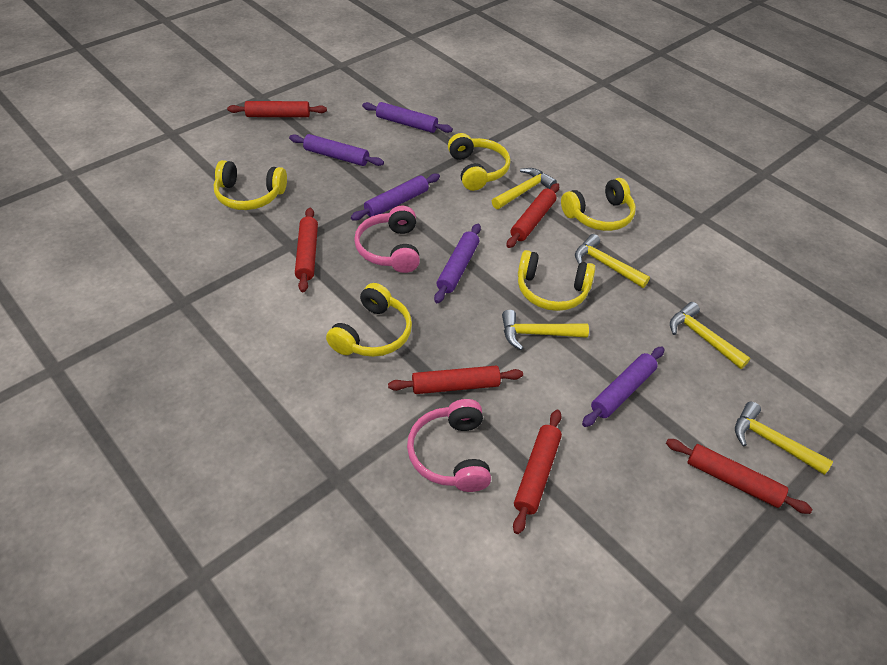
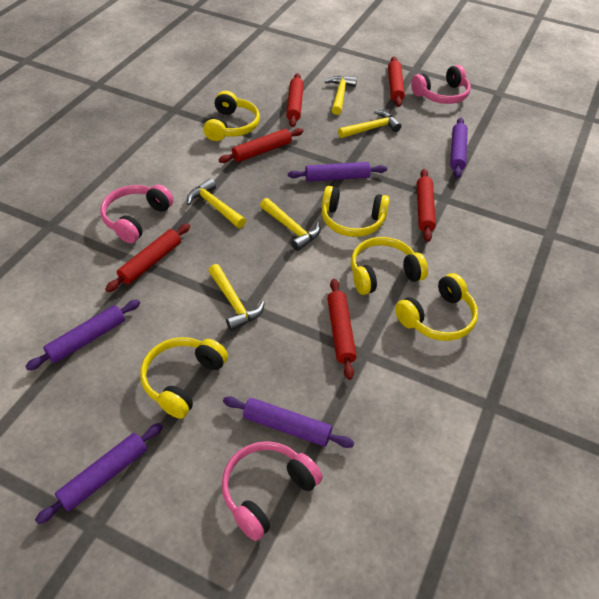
pink headphones: [354,206,420,273] [407,399,491,492] = 2 -> [101,185,174,243] [222,441,322,541] [411,65,471,104] = 3

